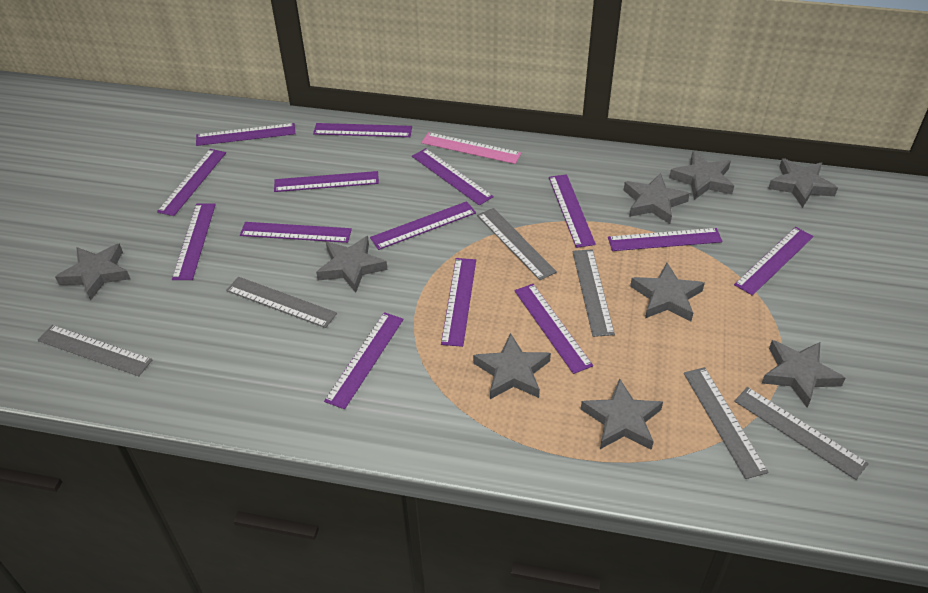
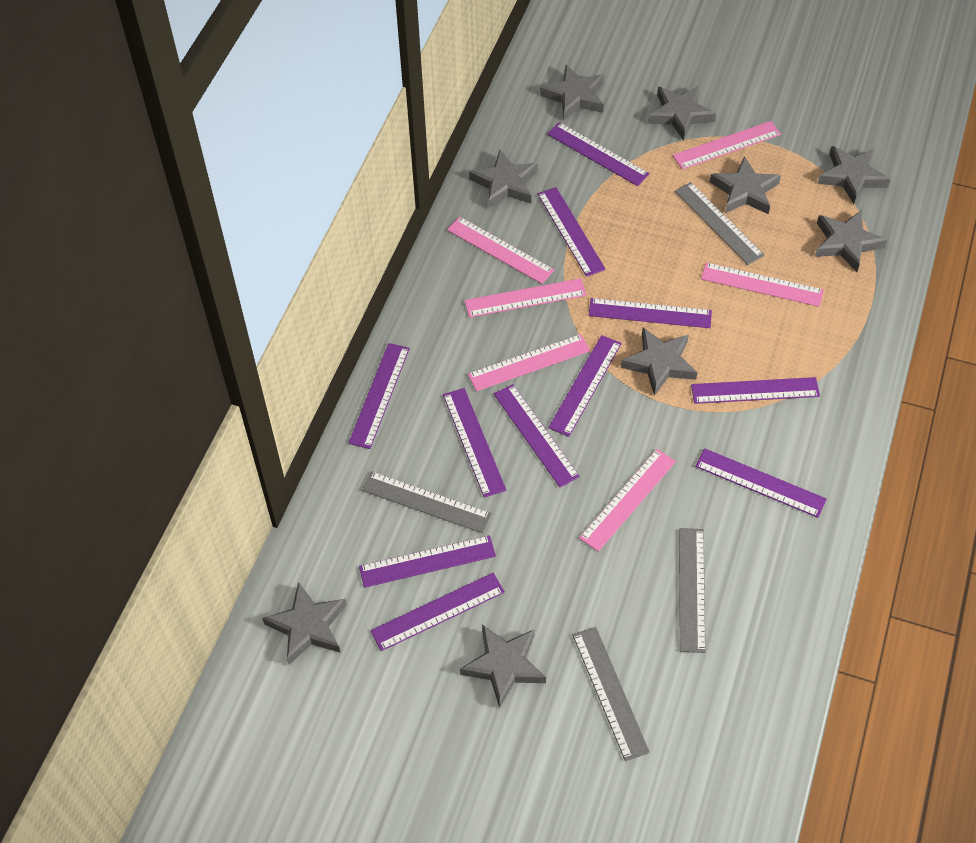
grey ruler: [38,325,152,376] [226,277,337,328] [477,208,557,280] [572,249,615,337] [684,367,769,479] [734,387,869,480] = 6 -> [362,471,492,533] [573,627,650,761] [675,182,764,265] [679,528,706,653] = 4
pink ruler: [422,132,521,164] = 1 -> [447,217,554,284] [464,278,587,318] [468,334,590,391] [579,449,676,552] [673,121,781,169] [701,262,824,307] = 6
purple ruler: [157,149,226,216] [172,204,216,280] [196,123,295,146] [240,222,352,243] [274,171,379,192] [313,123,412,137] [324,312,404,409] [370,201,476,250] [412,148,494,206] [441,258,476,347] [514,284,593,374] [549,174,596,248] [608,228,722,251] [734,227,814,295] = 14 -> [348,343,410,449] [359,535,496,588] [370,573,505,651] [443,388,506,498] [494,384,580,487] [538,187,606,277] [547,122,650,186] [548,335,622,437] [588,298,712,328] [691,377,820,404] [695,448,827,518] = 11

